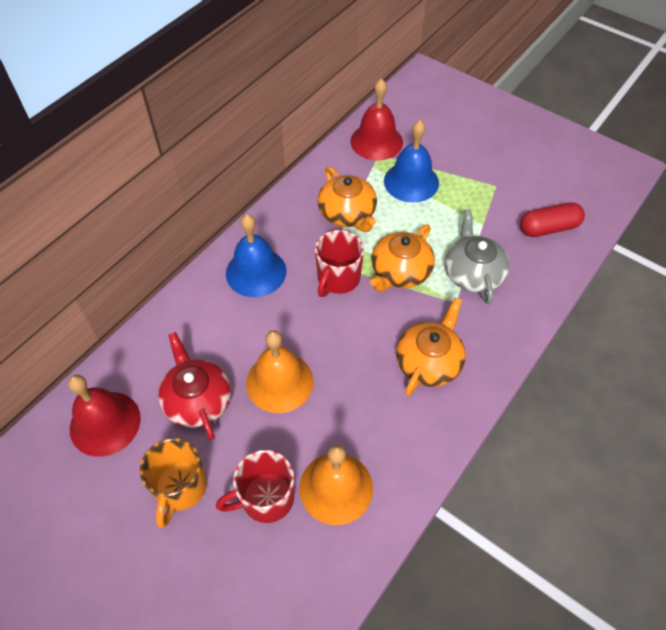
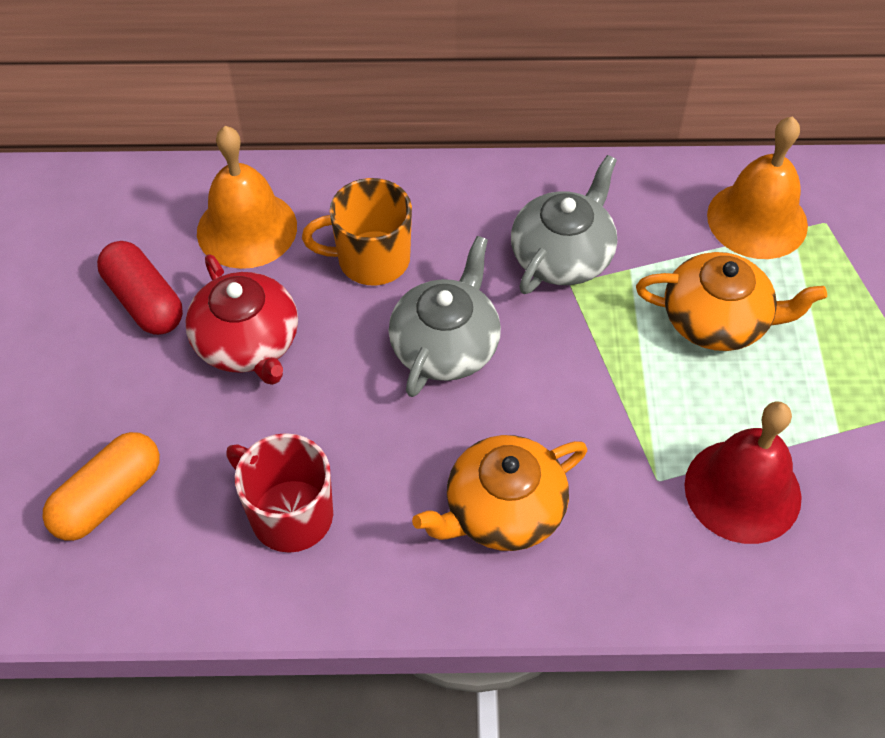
blue bell: [226,214,286,297] [384,120,439,203] = 2 -> none = 0
grey teapot: [445,209,509,304] = 1 -> [389,236,501,397] [511,155,617,294] = 2
orange capsule: none = 0 -> [42,432,160,541] = 1
orange teapot: [318,166,377,232] [370,225,435,292] [396,298,466,396] = 3 -> [412,435,587,551] [636,252,827,351] = 2
red bell: [68,375,141,457] [350,79,403,161] = 2 -> [684,401,802,544] = 1
red mug: [216,450,294,523] [315,230,364,297] = 2 -> [226,433,333,553] = 1

